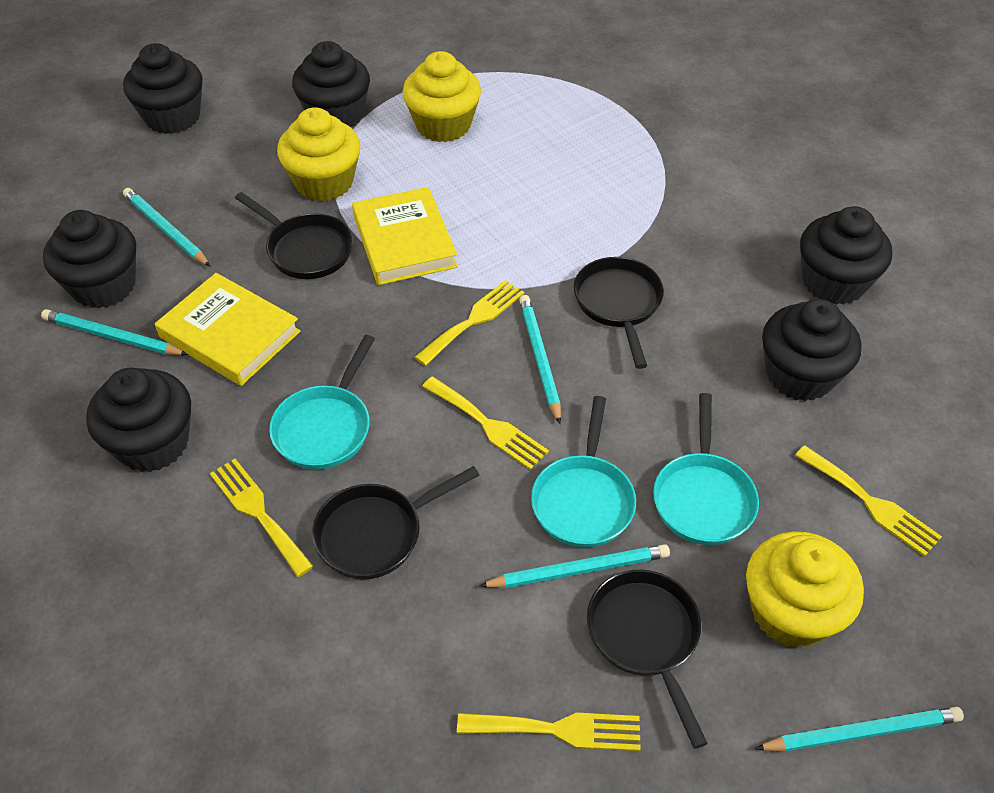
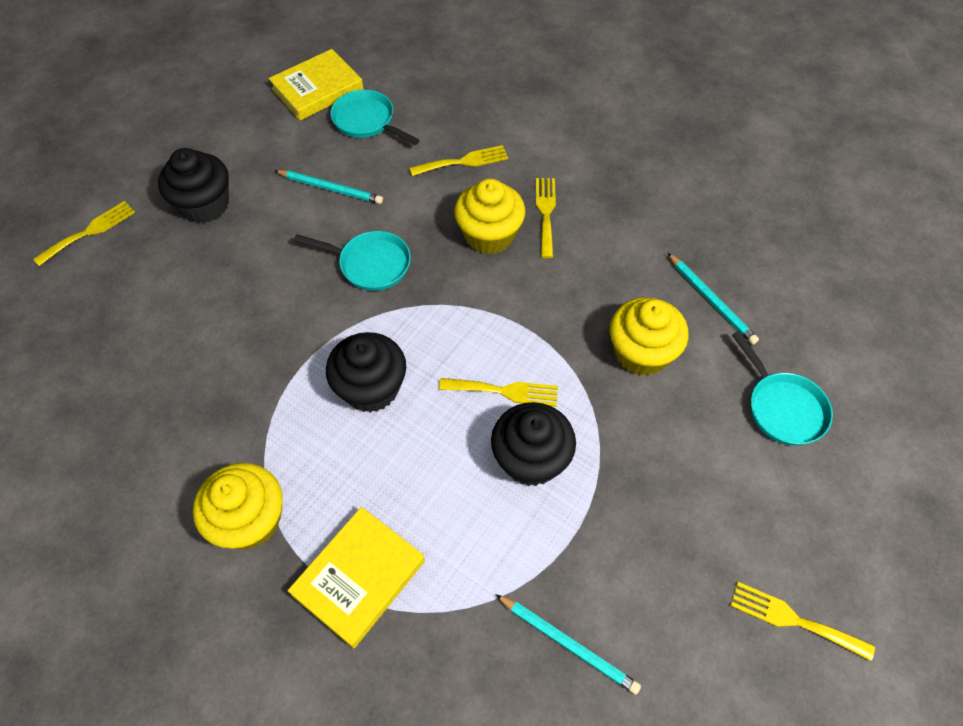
black cupcake: [43,210,136,308] [86,367,191,472] [123,43,202,134] [292,41,370,127] [762,299,861,401] [800,206,892,305] = 6 -> [158,148,229,223] [326,332,406,412] [491,402,576,486] = 3
black pan: [235,192,353,279] [312,466,480,579] [574,257,664,369] [587,570,708,749] = 4 -> none = 0
turquoise pencil: [41,309,188,355] [123,188,211,267] [479,544,670,588] [519,295,561,424] [755,707,964,752] = 5 -> [274,170,383,204] [495,594,641,695] [668,253,759,345] = 3

